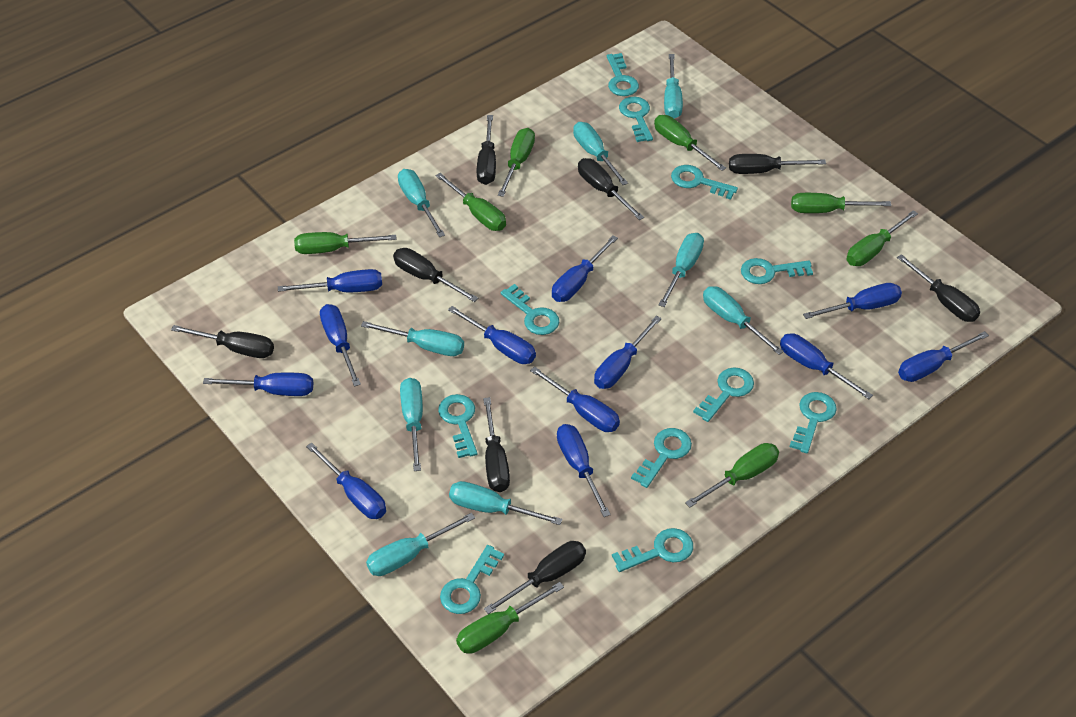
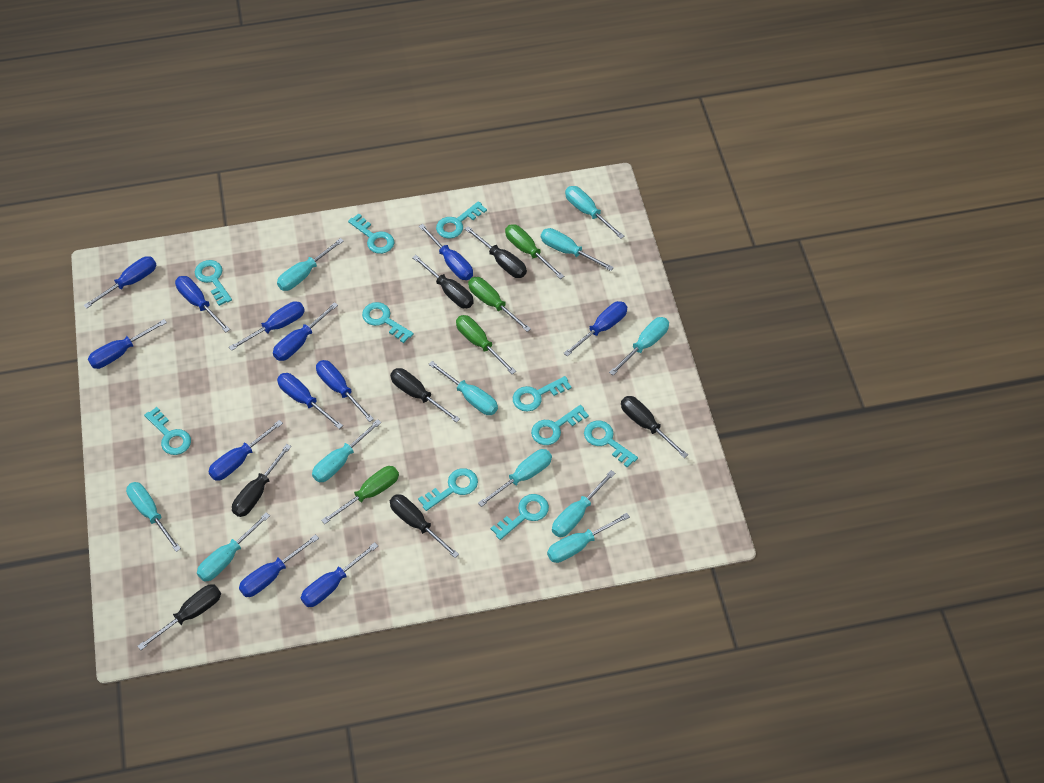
black screwdriver: [171,325,274,358] [393,248,478,302] [477,115,496,185] [483,397,510,492] [484,541,586,614] [578,158,644,220] [729,154,826,174] [897,254,980,322] = 8 -> [138,584,221,650] [232,444,291,517] [390,368,460,423] [390,494,459,558] [412,255,474,308] [465,226,527,278] [621,396,688,458] = 7
green screwdriver: [294,232,397,254] [436,173,506,231] [456,582,564,654] [498,128,535,197] [654,115,726,171] [685,443,779,508] [791,193,891,213] [847,210,918,266] = 8 -> [321,466,399,524] [456,315,516,374] [468,277,531,332] [505,224,564,279] = 4
turquoise key: [438,394,478,458] [440,545,504,614] [501,284,559,335] [607,53,639,96] [612,528,693,572] [619,97,653,142] [631,428,692,488] [671,165,738,200] [693,367,754,422] [741,258,813,284] [790,392,837,453] = 11 -> [144,407,191,455] [195,260,232,306] [348,213,394,254] [362,302,414,343] [418,468,478,511] [436,201,487,239] [491,494,549,540] [513,376,572,412] [531,405,589,445] [584,421,638,468] = 10
turquoise screwdriver: [361,321,464,356] [366,513,475,576] [398,169,445,237] [400,378,423,471] [449,481,562,525] [573,122,628,185] [659,233,704,307] [664,54,683,119] [703,286,784,355] = 9 -> [126,482,181,552] [197,512,270,581] [277,238,344,291] [312,419,381,482] [428,361,498,415] [478,449,552,507] [541,228,614,271] [547,513,630,563] [552,470,615,537] [565,186,624,239] [609,317,669,375] = 11

